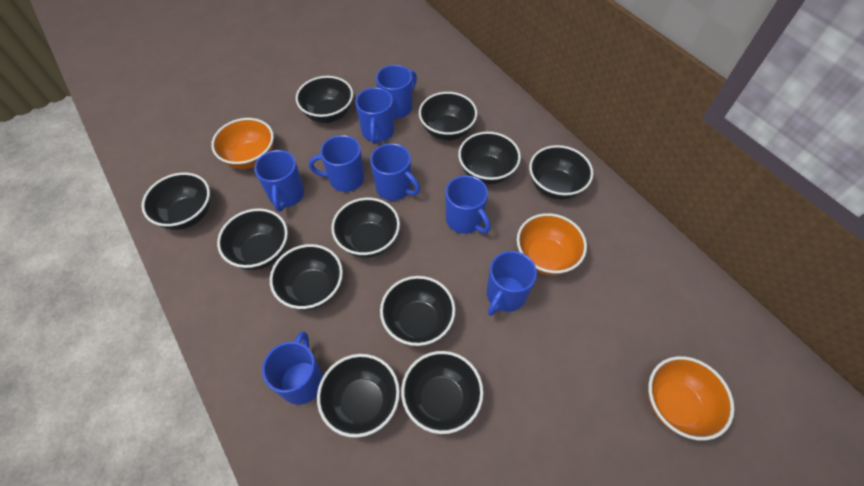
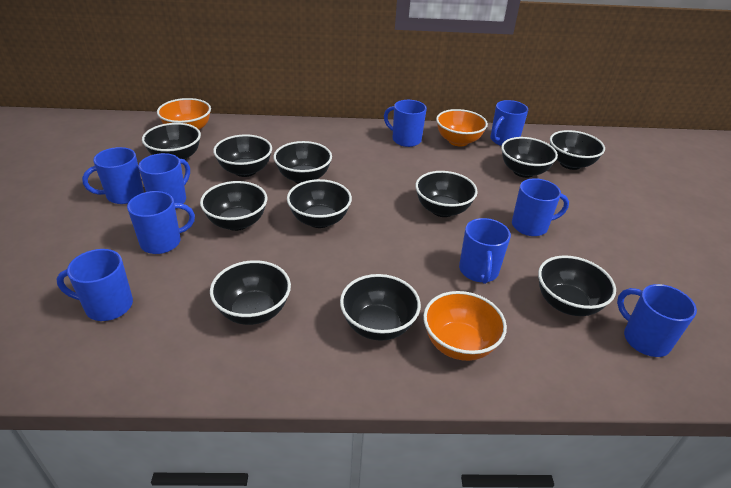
blue mug: [254,150,304,212] [262,331,323,405] [309,135,364,192] [355,88,394,144] [370,143,420,201] [376,65,417,119] [445,175,491,234] [487,251,537,316] = 8 -> [56,249,133,321] [82,147,144,204] [127,191,195,254] [138,153,190,209] [384,100,427,147] [459,218,511,284] [490,100,528,146] [512,178,569,236] [617,284,697,357] = 9

